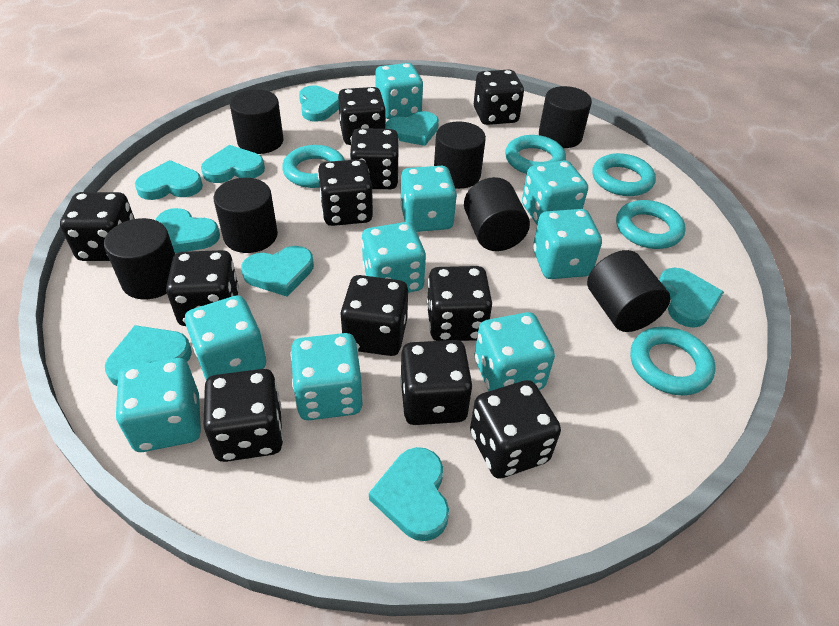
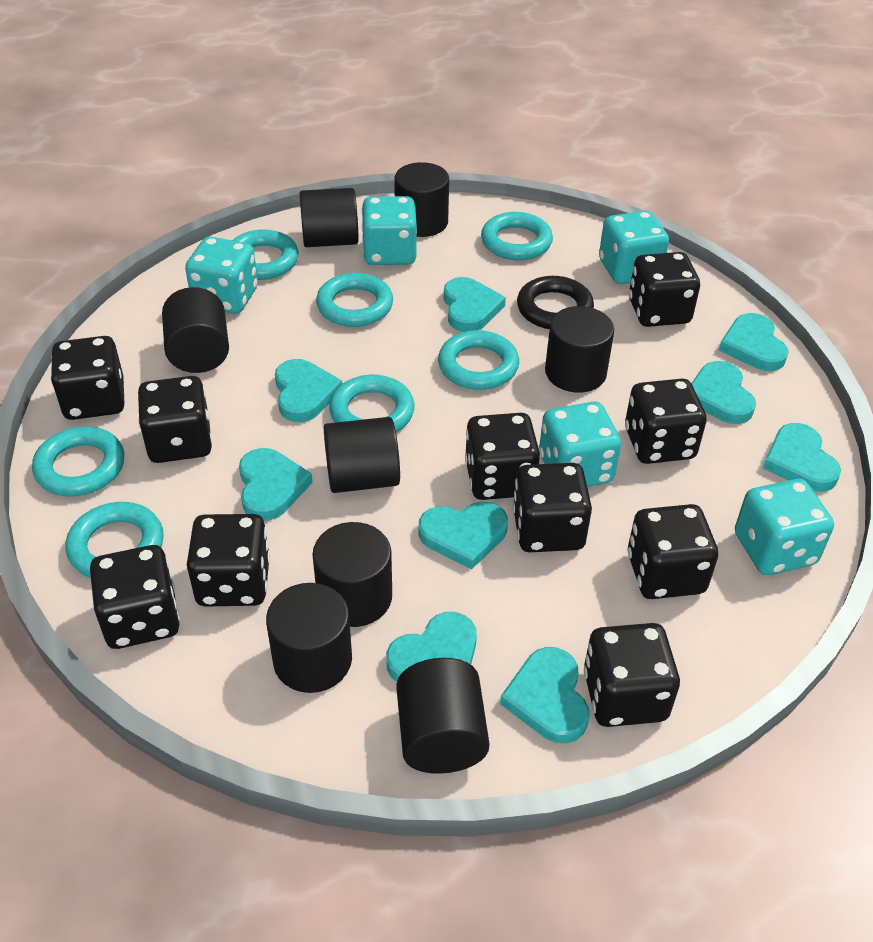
black cylinder: [104,218,175,299] [213,178,278,253] [230,89,284,154] [434,121,486,189] [464,177,530,251] [539,86,592,148] [587,250,670,332] = 7 -> [162,287,229,373] [266,583,352,693] [300,188,359,247] [312,522,392,627] [324,417,400,493] [394,162,449,237] [396,658,490,774] [545,306,614,393] = 8
black dice: [60,192,135,261] [166,250,239,326] [203,369,283,462] [318,159,373,226] [338,87,386,145] [340,275,408,356] [350,128,399,189] [400,340,473,425] [427,266,492,341] [470,380,561,479] [474,70,524,125] = 11 -> [51,336,124,420] [90,545,180,649] [138,376,212,463] [187,514,270,607] [465,413,540,500] [513,463,592,552] [584,623,680,727] [625,379,707,464] [628,504,718,599] [629,252,700,327] = 10
black ring: none = 0 -> [517,276,594,329] = 1
turquoise dice: [116,358,201,452] [185,295,266,380] [291,333,363,420] [361,222,426,293] [375,63,423,119] [400,166,457,232] [475,312,555,391] [522,160,588,224] [533,209,602,279] = 9 -> [185,237,258,314] [362,196,417,265] [539,402,621,487] [599,211,669,284] [735,479,834,575] = 5
turquoise ring: [282,145,345,188] [505,135,566,174] [592,153,656,196] [616,200,686,249] [631,327,716,396] = 5 -> [32,427,124,497] [66,502,164,578] [233,230,299,280] [316,273,393,327] [329,375,414,433] [438,330,519,390] [481,212,553,260] = 7

